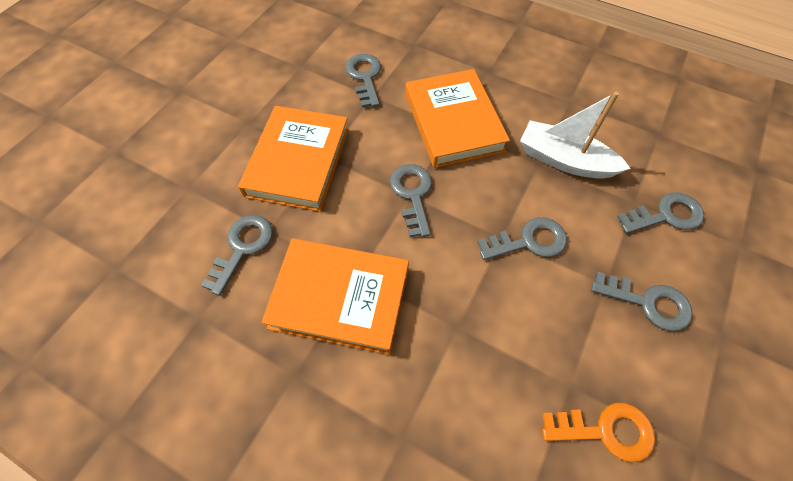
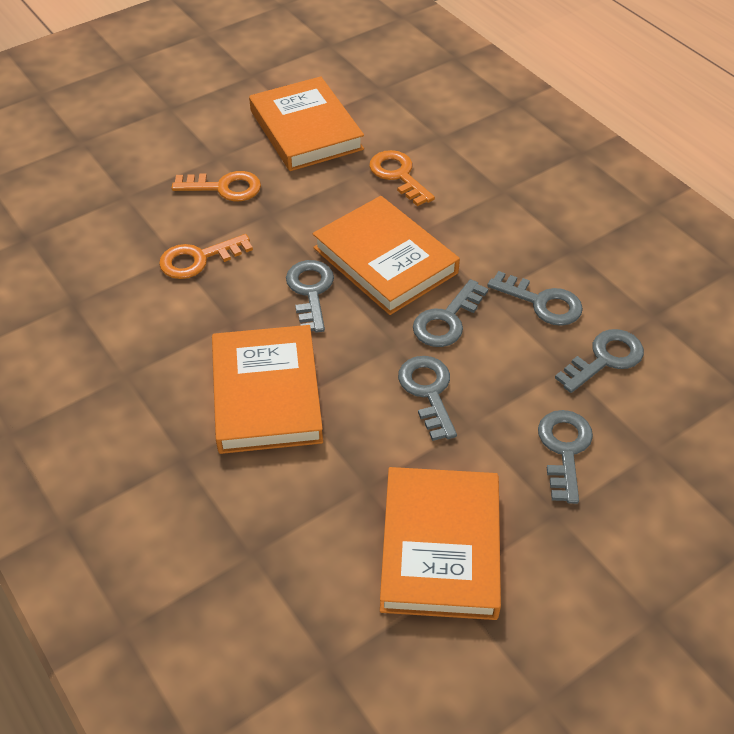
orange book: [238,106,349,212] [261,239,409,355] [405,69,510,168] = 3 -> [212,325,323,454] [249,76,364,171] [313,196,460,315] [380,467,501,620] = 4
orange key: [542,403,655,462] = 1 -> [159,234,253,279] [172,171,261,201] [369,150,435,206] = 3
white boat: [520,92,631,179] = 1 -> none = 0

